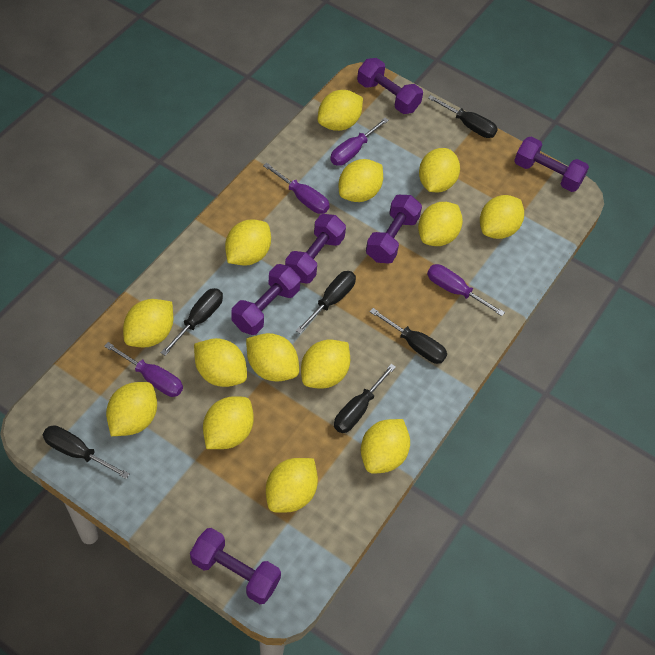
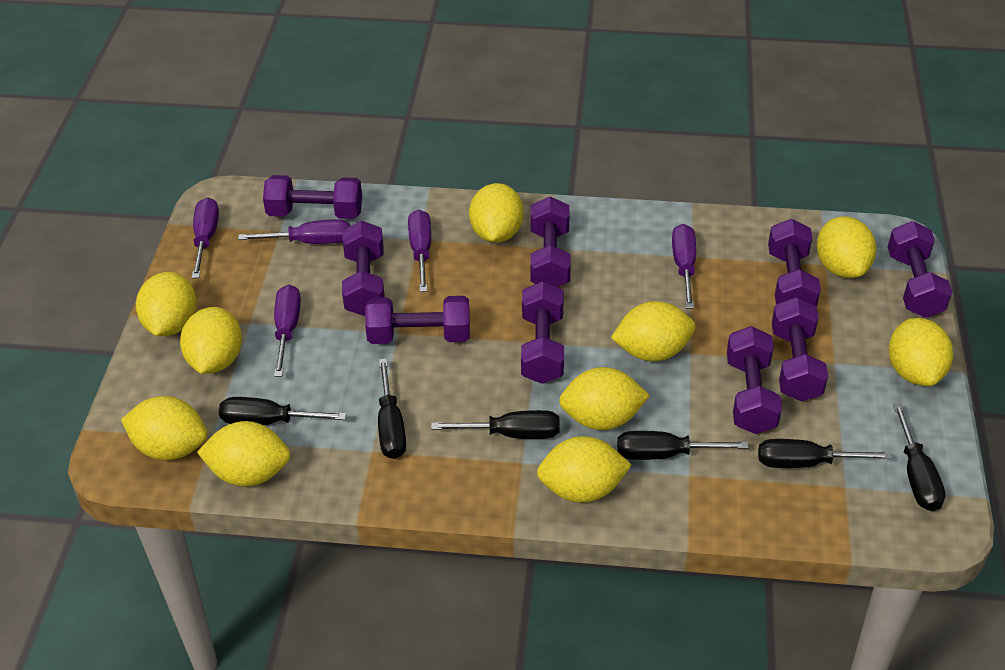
purple dumbbell: [190,528,281,604] [231,264,301,335] [285,214,346,284] [357,58,423,114] [366,195,422,264] [514,136,589,192] = 6 -> [263,175,362,219] [342,221,385,316] [365,296,470,344] [521,281,564,384] [530,197,571,287] [727,326,782,434] [768,219,821,306] [772,297,828,402] [888,221,952,318] = 9
purple screwdriver: [104,342,183,397] [263,163,330,214] [330,117,389,166] [427,264,505,316] = 4 -> [192,197,219,278] [238,219,350,244] [274,285,301,377] [408,210,431,292] [672,224,696,309] = 5
yellow lemon: [106,382,157,436] [123,299,173,347] [194,338,247,387] [203,396,254,449] [225,220,271,266] [246,333,299,381] [266,458,318,513] [301,339,350,389] [318,90,363,131] [339,159,383,202] [361,419,410,474] [418,202,463,246] [419,148,460,192] [480,195,524,239] = 14 -> [121,396,208,460] [136,272,197,336] [180,307,242,374] [197,421,291,487] [469,183,524,243] [537,436,632,503] [559,367,650,430] [611,301,695,361] [817,216,876,278] [889,318,953,386] = 10

